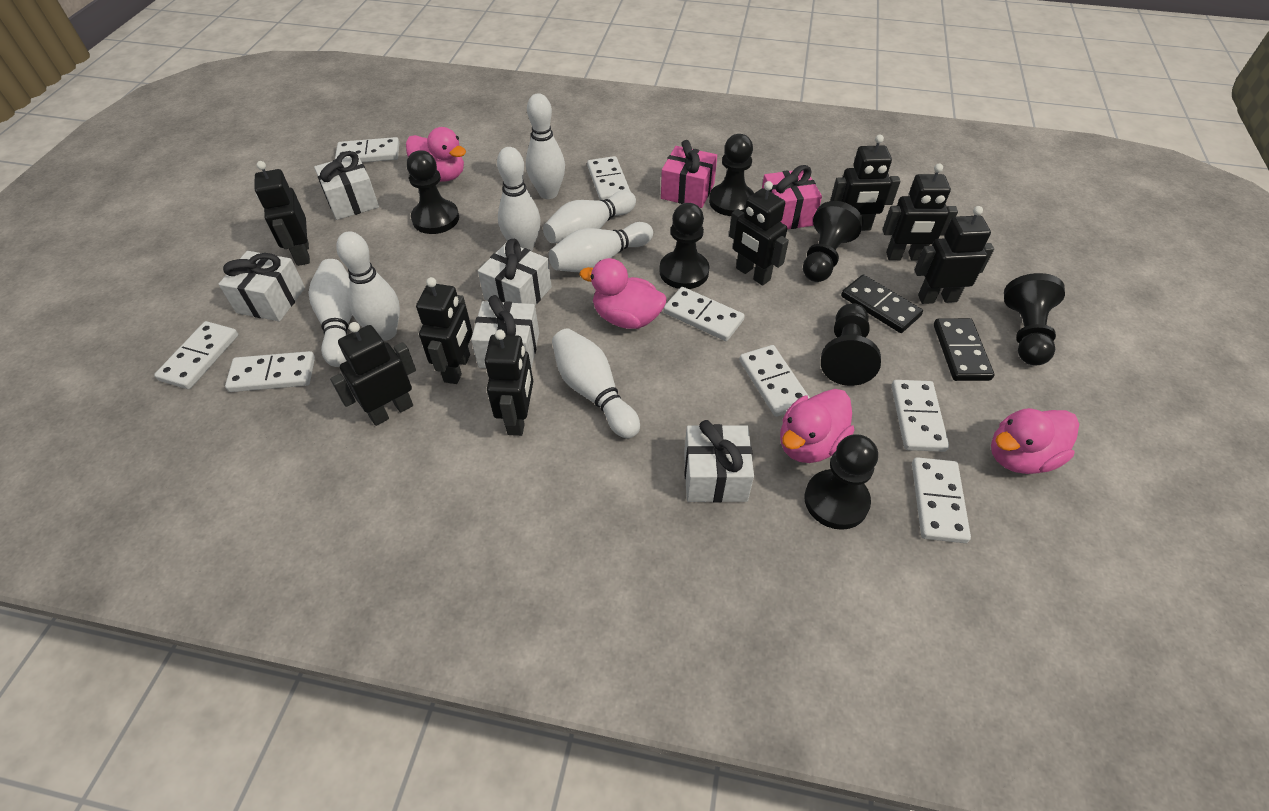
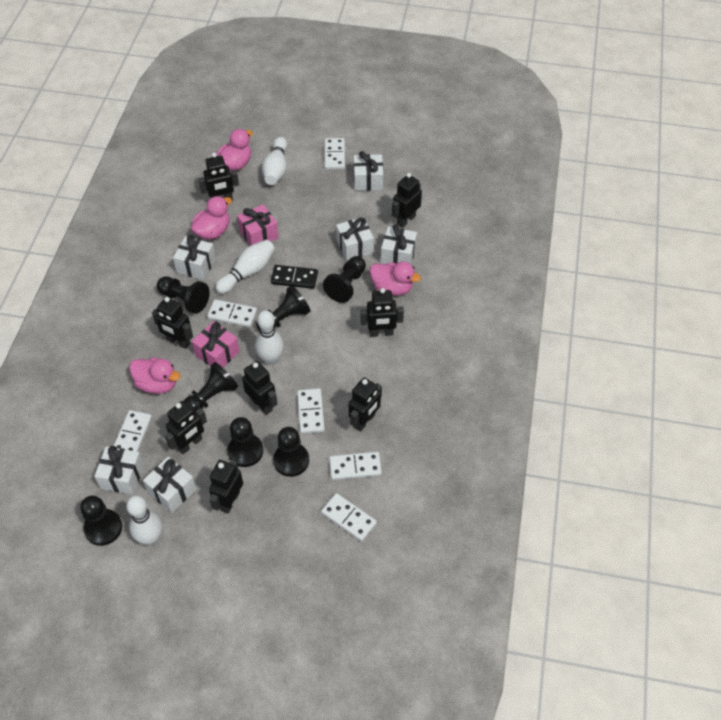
black domino: [841,274,923,333] [934,318,994,381] = 2 -> [271,265,318,289] = 1
white bowling pin: [308,259,352,367] [336,231,400,341] [497,147,541,251] [526,93,565,199] [543,190,636,243] [549,222,653,272] [552,328,640,438] = 7 -> [126,495,163,545] [215,240,275,294] [255,310,284,365] [262,137,287,185] = 4
white domino: [154,321,238,389] [225,351,315,392] [335,137,399,163] [587,156,631,200] [663,287,745,341] [739,345,810,417] [891,380,949,452] [912,457,971,543] = 8 -> [114,410,152,452] [207,299,257,328] [297,388,325,434] [321,493,377,542] [325,138,345,170] [329,452,382,480] = 6
white gift: [219,251,305,321] [314,151,379,220] [471,295,539,369] [478,239,552,305] [684,420,754,503] = 5 -> [94,446,144,495] [143,457,197,513] [173,235,216,280] [336,217,374,261] [354,151,383,191] [381,225,417,264] = 6

